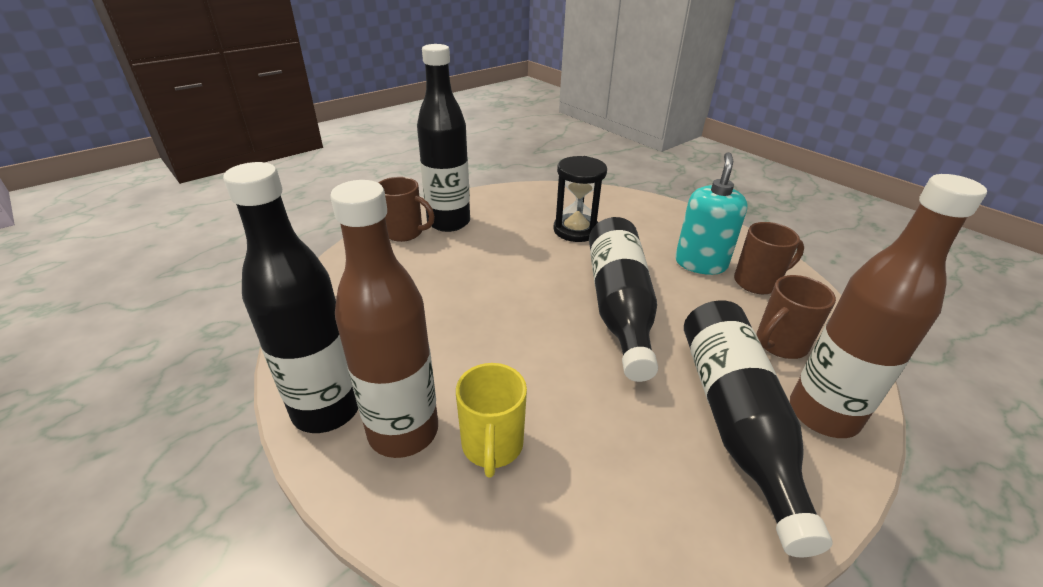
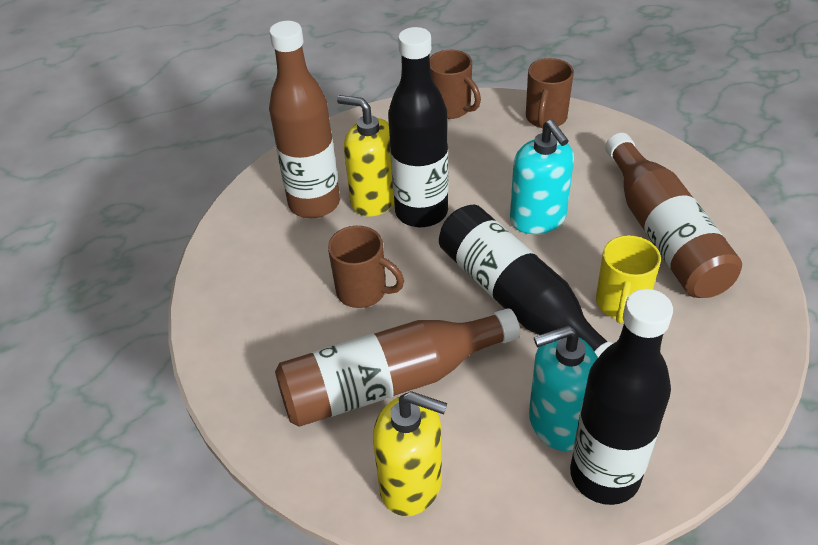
black bottle: [223,162,358,433] [417,44,470,232] [589,217,658,382] [684,300,833,557] = 4 -> [388,27,449,227] [439,204,613,357] [570,289,673,505] = 3
black hourglass: [553,156,607,242] = 1 -> none = 0
brown bottle: [330,180,438,458] [790,174,987,438] = 2 -> [269,21,340,218] [275,308,520,427] [605,133,742,298] = 3
turquoise soap dispenser: [675,152,748,275] = 1 -> [510,120,574,234] [529,325,598,451] = 2
yellow soap dispenser: none = 0 -> [337,95,394,217] [373,391,447,516] = 2

